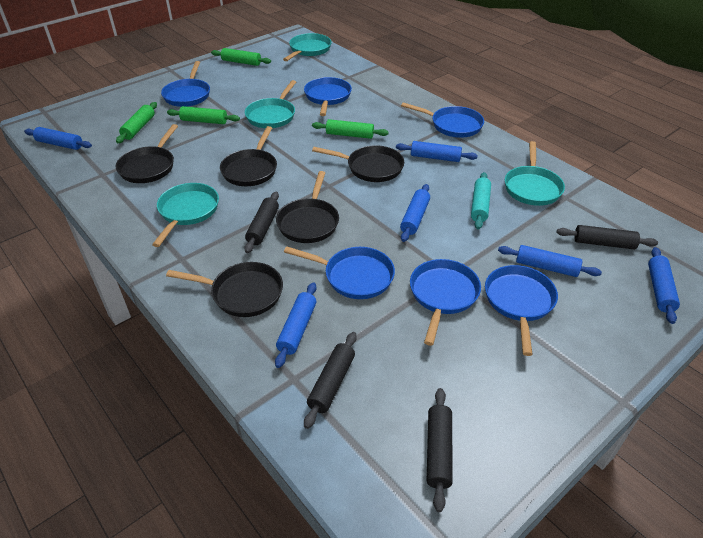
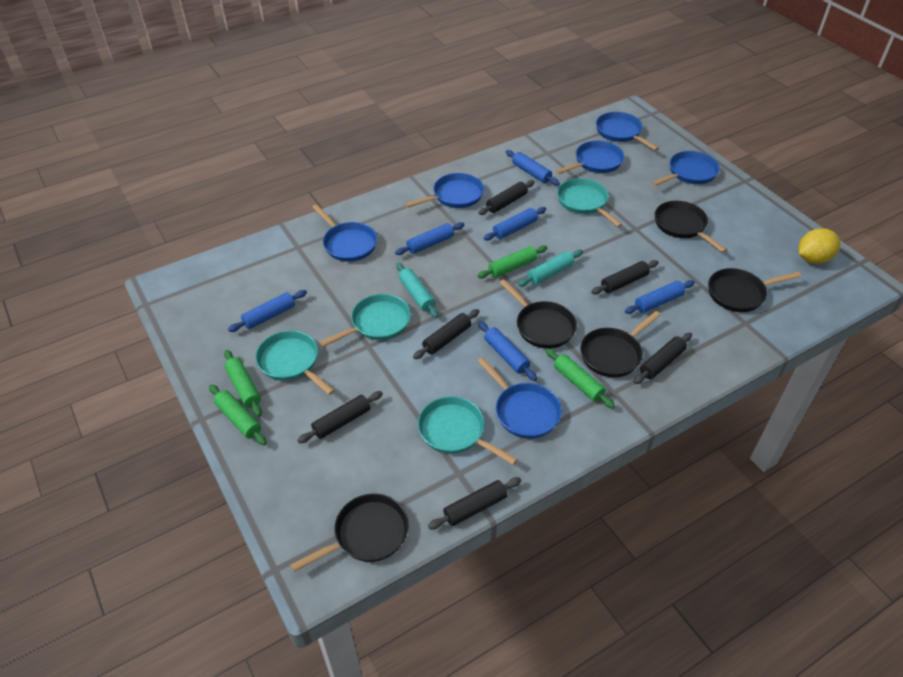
black rolling pin: [244,192,279,253] [304,332,357,429] [427,388,453,512] [557,225,658,249] = 4 -> [297,391,383,443] [413,309,479,359] [428,477,521,529] [479,180,535,215] [591,260,659,294] [634,333,692,384] = 6
turquoise rolling pin: [471,172,491,229] = 1 -> [396,263,438,318] [518,250,583,287] = 2
yellow lemon: none = 0 -> [798,228,840,264] = 1

